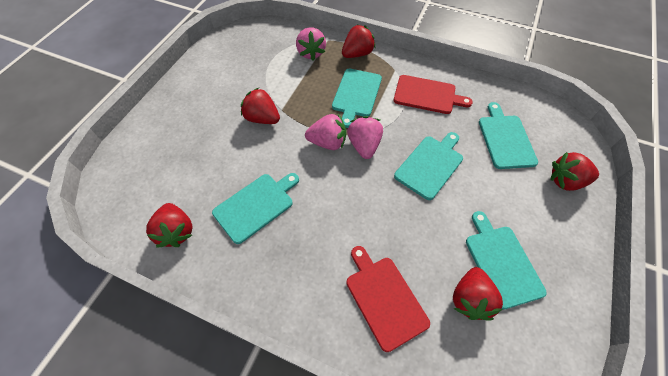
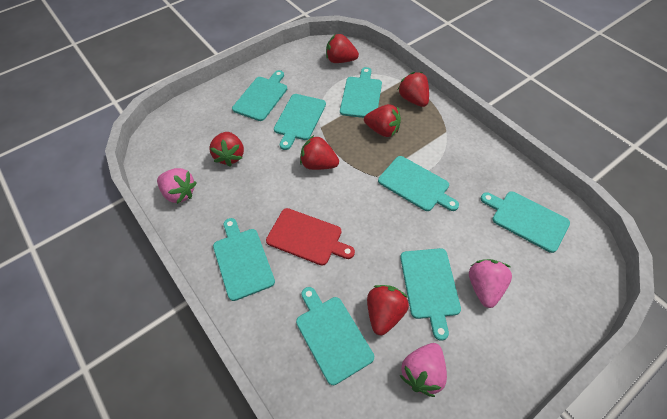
red cutting board: [346,246,430,352] [394,75,473,114] = 2 -> [266,208,355,266] = 1
red strawberry: [146,203,192,247] [241,88,280,124] [342,25,375,58] [453,267,503,320] [550,152,599,191] = 5 -> [209,132,244,166] [300,135,339,170] [326,34,359,63] [364,104,401,137] [367,285,409,335] [398,72,429,107] = 6
turquoise cutting board: [212,173,299,244] [332,69,382,128] [394,132,463,200] [466,211,547,310] [479,102,538,169] = 5 -> [213,218,275,301] [232,70,287,121] [274,94,326,150] [296,287,374,385] [340,67,382,118] [378,156,459,211] [400,248,461,341] [481,191,570,253] = 8

